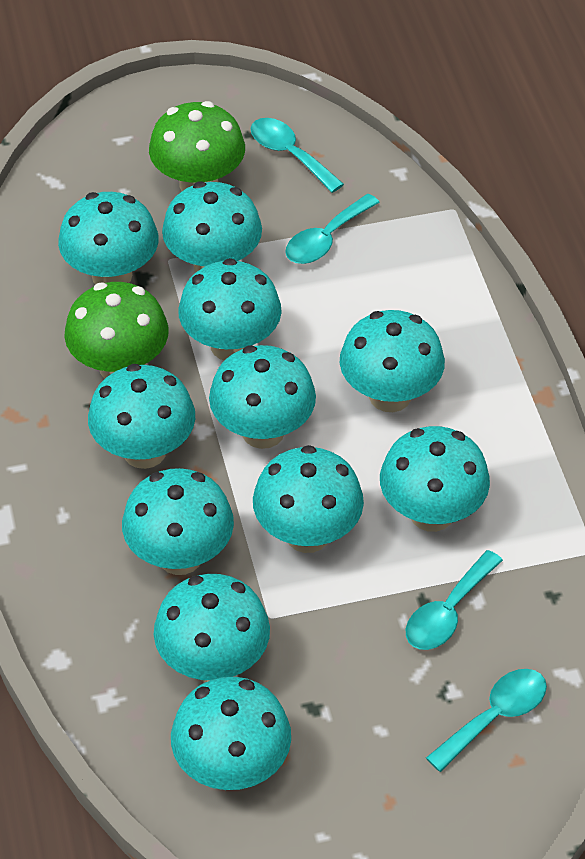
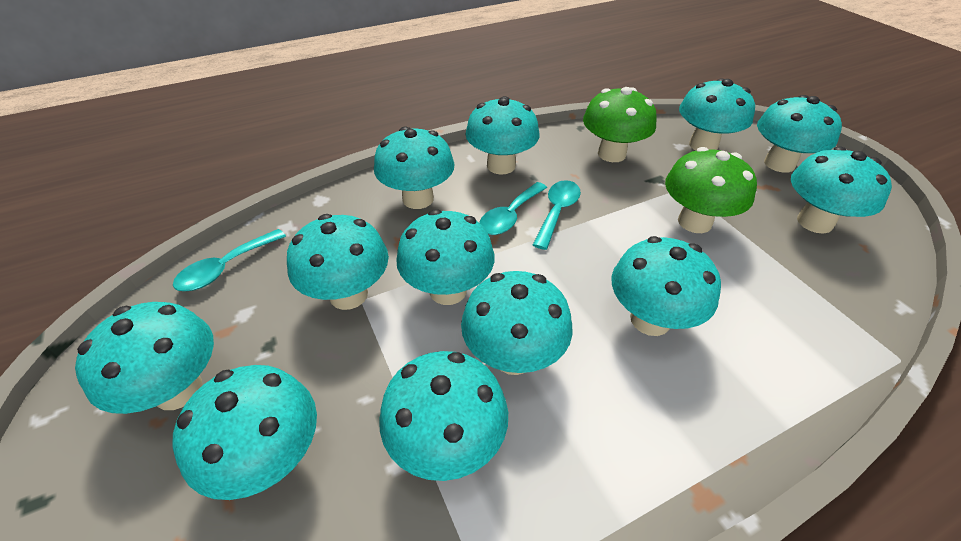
turquoise mushroom: [58,192,159,285] [88,364,195,469] [122,468,234,575] [154,574,270,682] [162,181,262,272] [171,677,291,790] [178,258,282,360] [209,345,316,449] [253,445,364,553] [340,310,445,412] [380,426,490,532] = 11 -> [75,302,214,414] [172,365,317,500] [287,214,389,310] [374,126,454,209] [379,351,508,481] [396,209,495,305] [461,271,573,375] [465,96,539,175] [612,236,721,336] [679,78,755,150] [757,95,842,173] [791,146,892,234] = 12
turquoise spoon: [251,118,344,193] [285,194,380,264] [406,550,503,650] [426,669,547,772] = 4 -> [173,229,286,291] [479,182,547,235] [533,180,581,250] = 3

